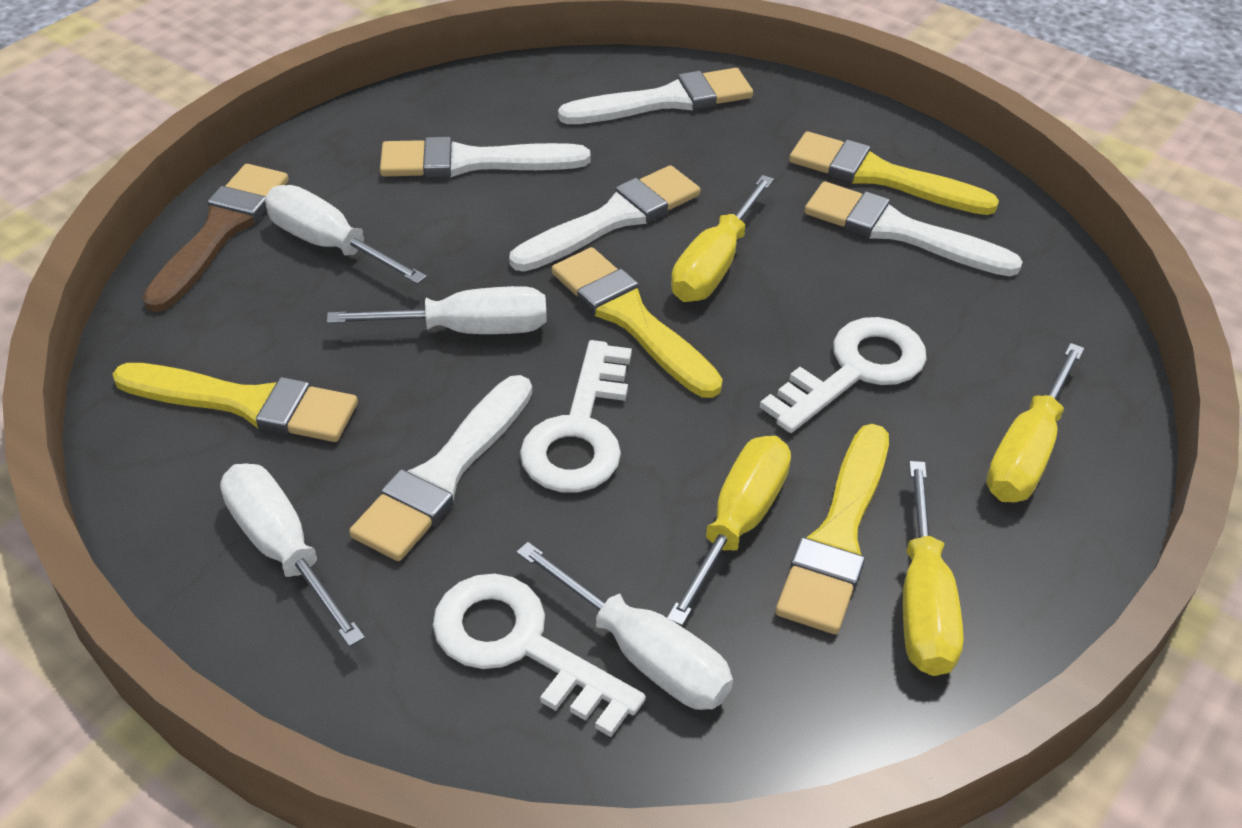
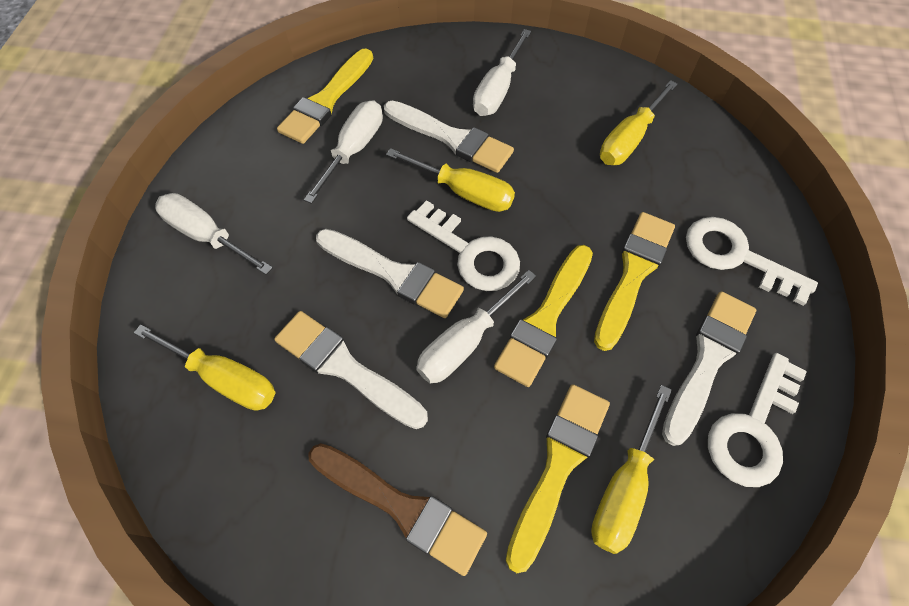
white brush: [349,375,532,561] [380,137,590,178] [509,165,701,272] [558,68,753,124] [804,181,1023,276] = 5 -> [274,311,428,429] [316,229,464,318] [384,101,514,173] [662,291,756,446] = 4

